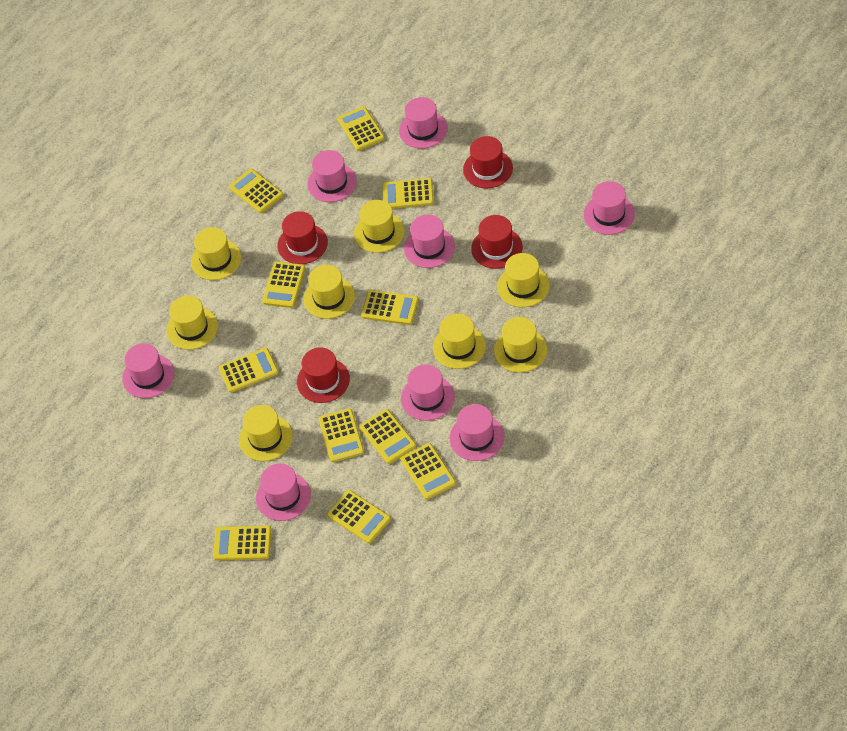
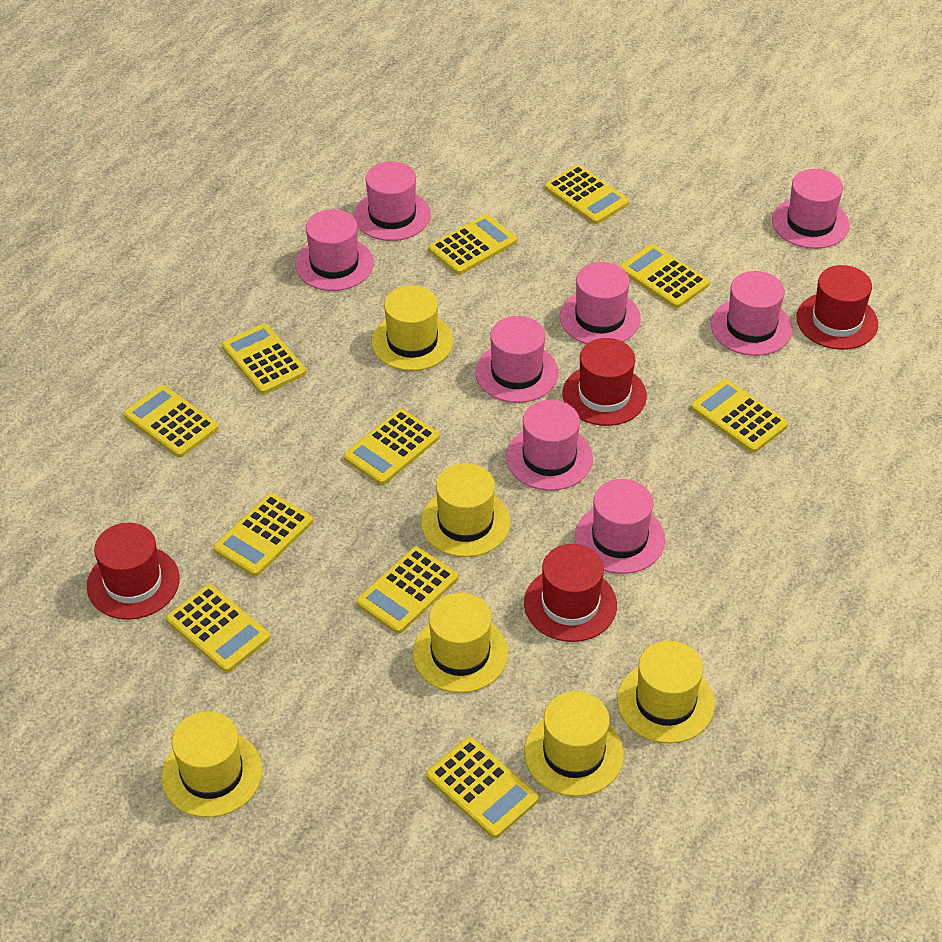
yellow hat: [166,296,218,350] [191,227,241,280] [239,405,293,461] [303,265,355,319] [354,200,405,253] [433,314,486,369] [494,317,547,373] [497,253,550,307] = 8 -> [161,711,262,818] [371,285,453,371] [413,592,508,693] [421,463,511,557] [524,691,624,797] [617,641,715,743] = 6

